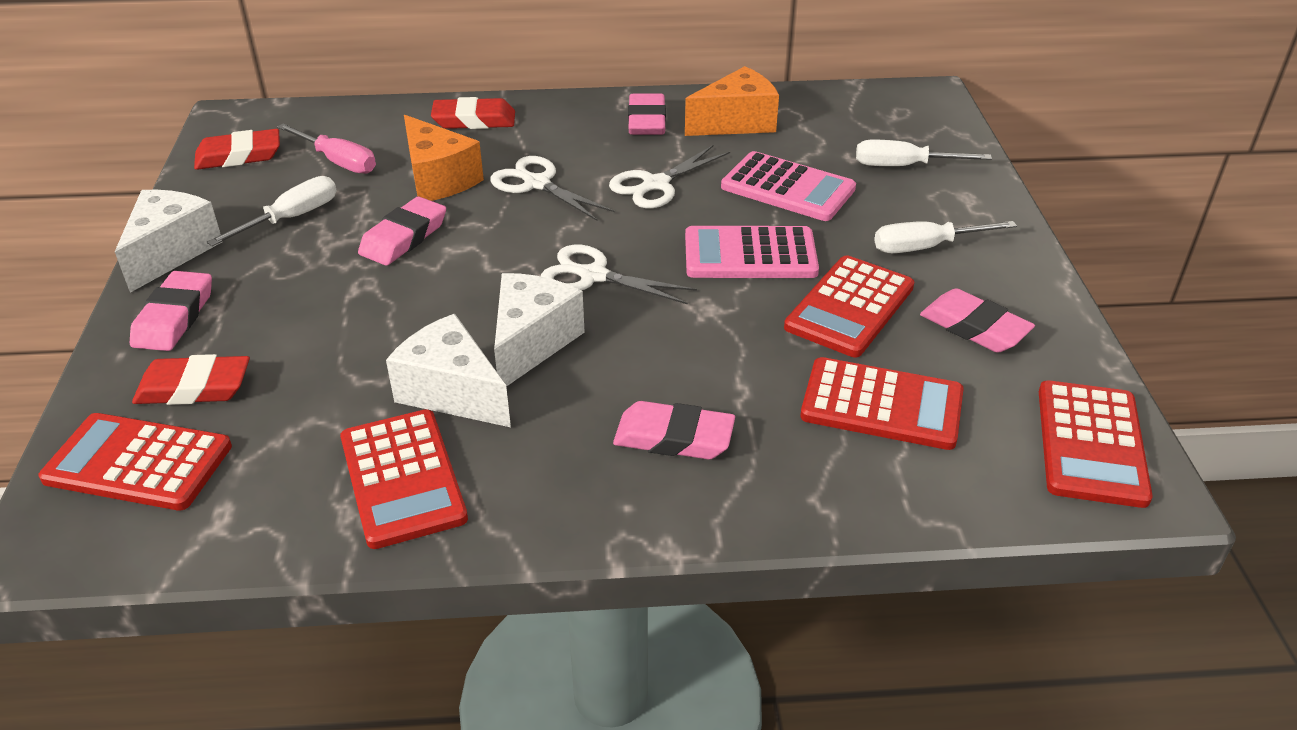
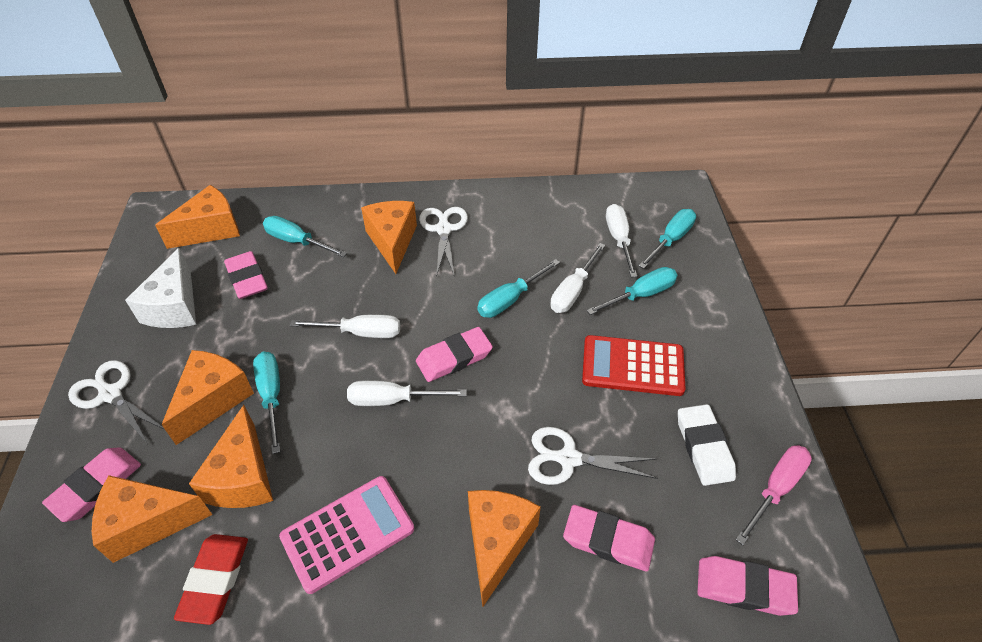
orange cheese: [404,115,484,201] [685,66,779,136] = 2 -> [92,475,213,563] [155,185,240,249] [161,350,254,445] [189,405,273,508] [361,201,417,274] [468,490,541,606] = 6
pink calculator: [685,226,819,278] [721,151,856,221] = 2 -> [279,476,414,594] = 1
red calculator: [38,413,232,511] [340,409,468,549] [784,255,914,357] [800,357,964,450] [1039,380,1153,508] = 5 -> [582,335,686,396] = 1
red eraser: [132,354,250,405] [194,129,280,170] [431,97,515,129] = 3 -> [174,534,248,625] = 1
turquoise screwdriver: none = 0 -> [253,352,280,454] [263,216,347,257] [477,259,560,318] [586,267,677,315] [639,209,696,269] = 5
white cheese: [115,190,223,293] [386,314,511,427] [494,273,585,387] = 3 -> [125,248,196,328] = 1
white eraser: none = 0 -> [678,404,736,486] = 1
white screwdriver: [207,176,336,246] [856,140,992,166] [874,221,1017,253] = 3 -> [290,315,400,338] [347,380,467,406] [550,243,605,313] [606,204,637,277] = 4

